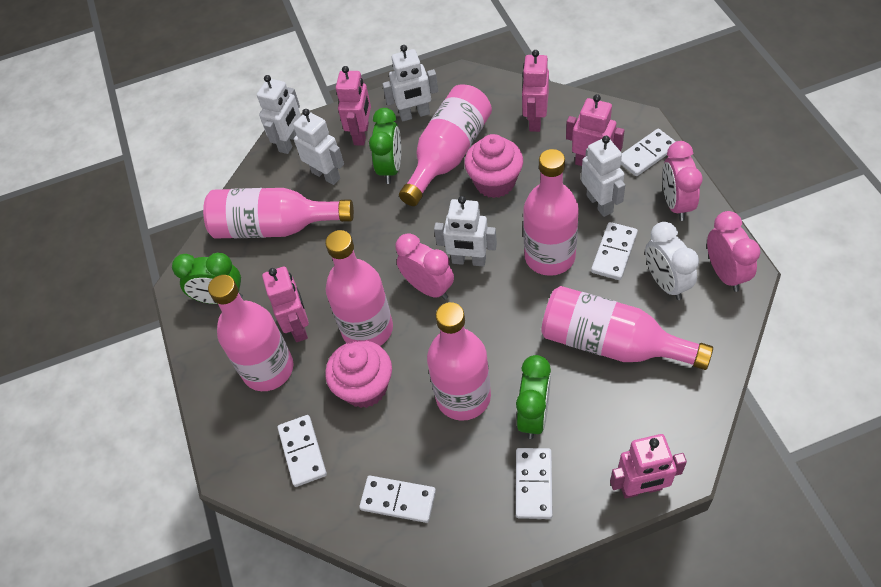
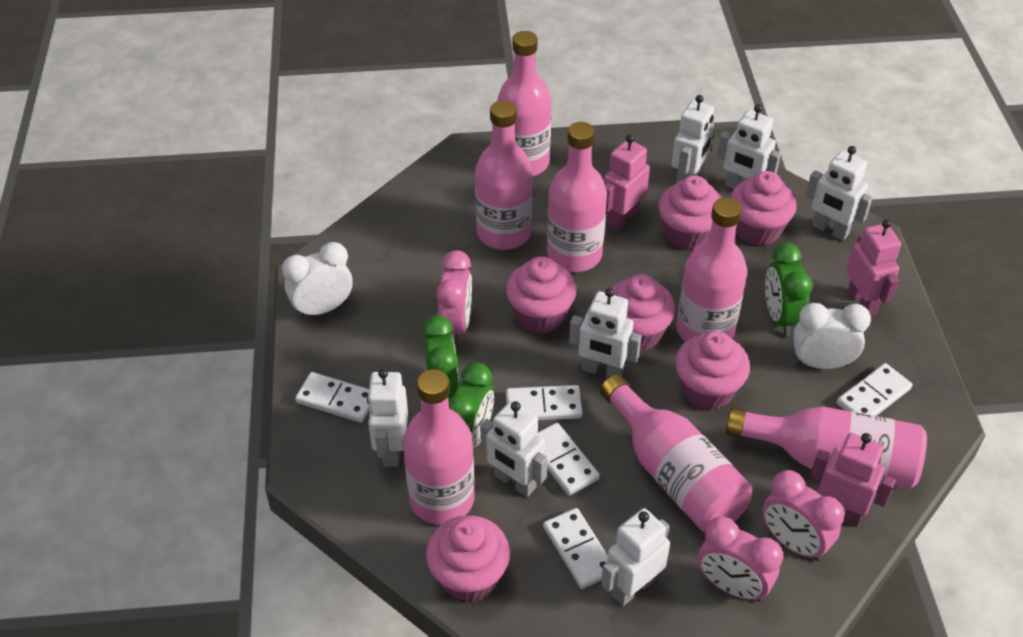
pink cupcake: [325,340,392,408] [464,134,523,198] = 2 -> [426,515,510,602] [506,256,577,333] [612,274,675,352] [658,175,722,250] [675,331,750,410] [730,171,797,246] = 6
pink robot: [262,266,309,342] [336,66,371,146] [522,50,549,132] [566,94,625,166] [610,434,687,499] = 5 -> [604,135,650,231] [810,433,896,526] [846,219,901,316] = 3
white clock: [645,222,699,300] = 1 -> [282,242,353,318] [793,303,871,369] = 2
white robot: [257,75,301,154] [293,109,344,185] [382,45,438,122] [434,196,497,267] [581,136,625,217] = 5 -> [367,369,408,467] [480,401,548,497] [569,288,641,378] [601,508,670,606] [671,95,715,183] [717,104,781,189] [806,146,873,241] = 7

